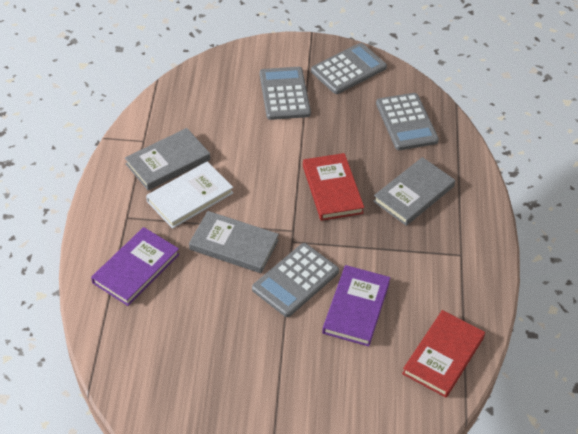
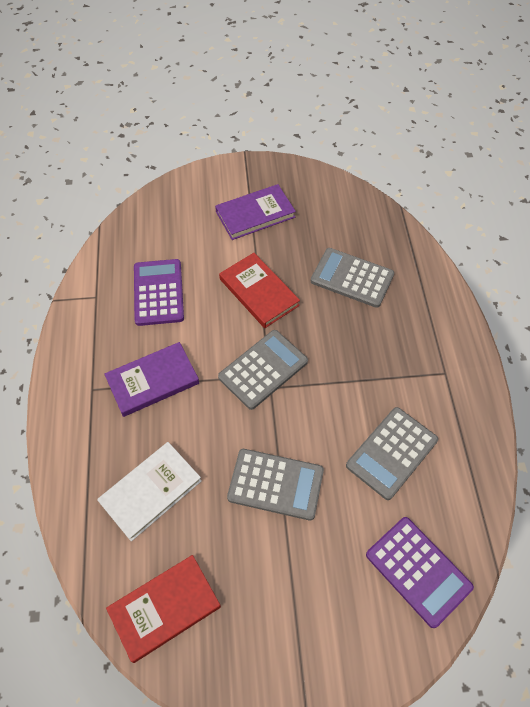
grey book: [125,128,210,190] [189,211,279,273] [373,157,455,226] = 3 -> none = 0
purple calculator: none = 0 -> [134,259,184,326] [366,517,474,628] = 2

